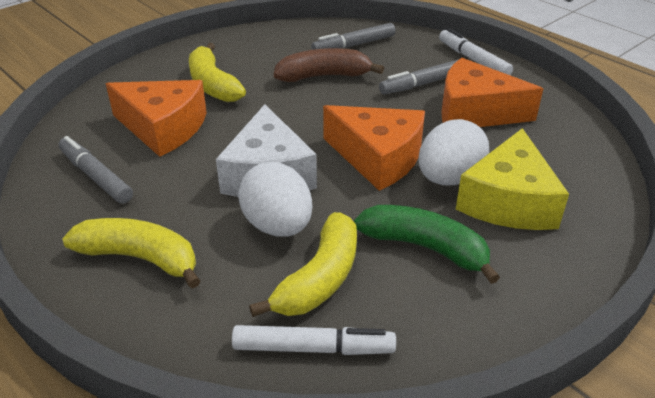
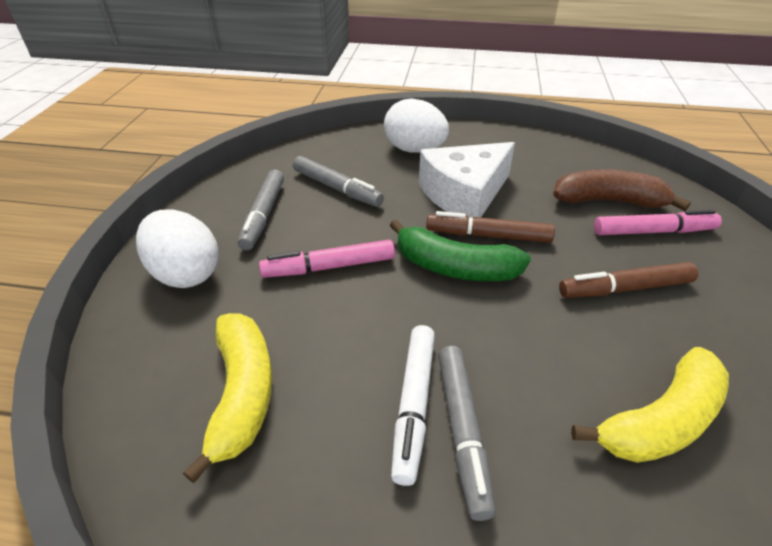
brown marker: none = 0 -> [426,211,555,243] [559,262,698,298] = 2
orange cheese: [106,80,207,157] [323,105,425,191] [441,58,543,127] = 3 -> none = 0
pink marker: none = 0 -> [259,240,395,278] [594,210,722,235] = 2
white marker: [232,325,396,355] [439,28,513,75] = 2 -> [391,325,435,486] = 1
yellow banana: [62,218,200,289] [189,43,246,102] [249,212,357,317] = 3 -> [183,313,272,483] [571,347,729,463] = 2
yellow cheese: [456,128,569,230] = 1 -> none = 0

